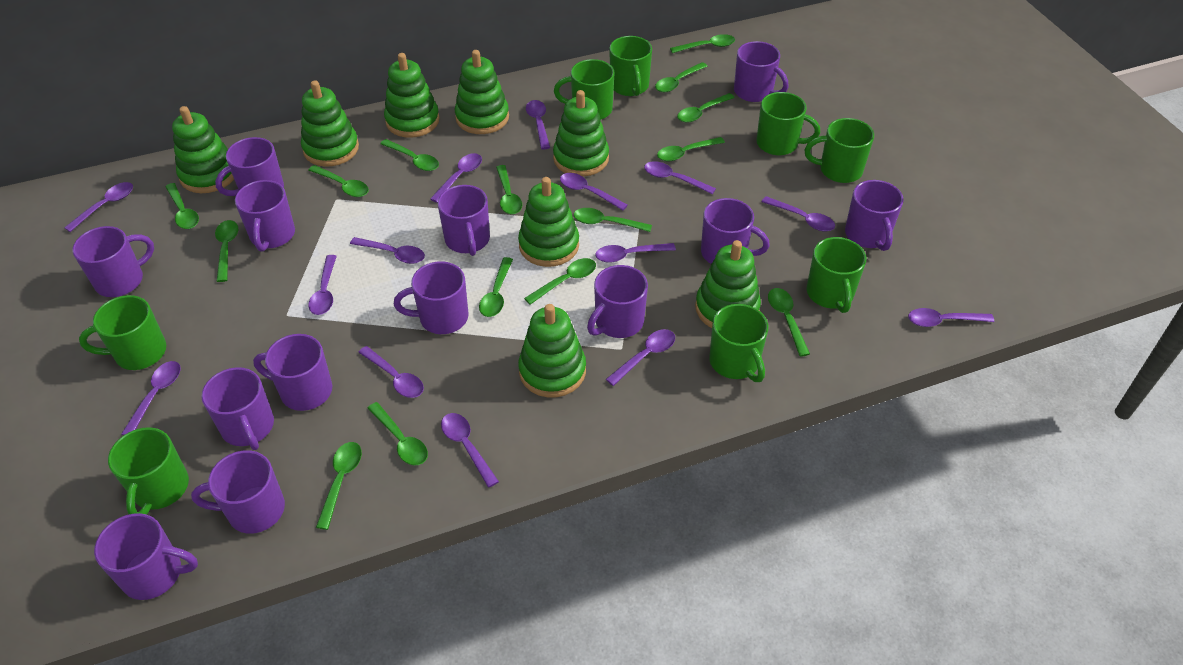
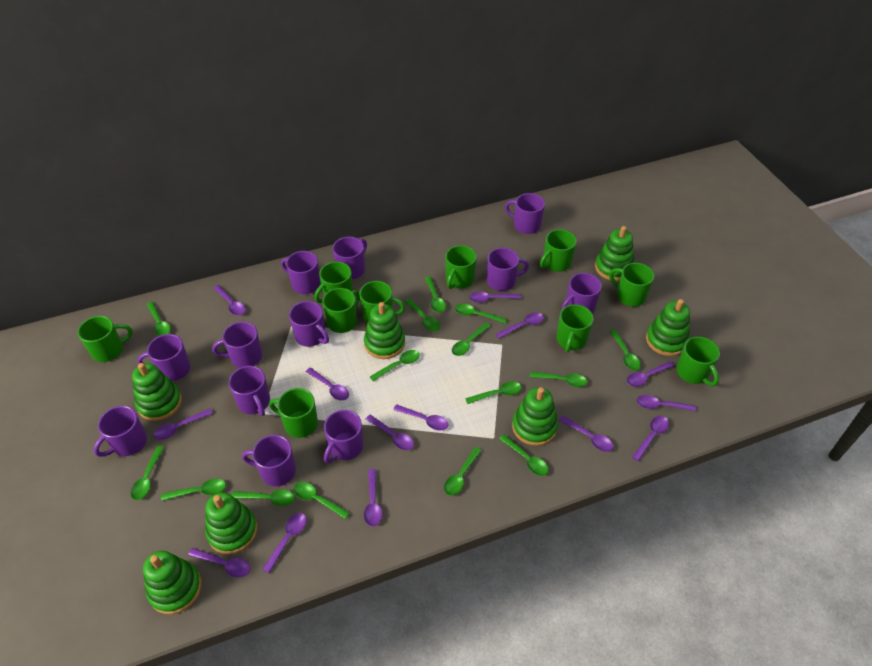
green mug: [79,295,166,370] [108,427,189,514] [554,59,615,119] [609,36,652,96] [709,304,768,382] [756,92,820,155] [804,118,874,183] [807,237,866,313] = 8 -> [78,316,133,362] [269,388,318,438] [314,262,353,303] [322,288,360,333] [359,281,405,323] [445,245,477,289] [540,229,577,272] [556,304,594,353] [609,263,654,307] [677,337,720,386] = 10
green stacking toy: [172,106,234,193] [301,80,359,167] [384,53,440,138] [455,50,509,134] [518,177,579,267] [518,304,586,397] [553,90,609,177] [695,240,761,328] = 8 -> [132,363,182,421] [143,551,202,615] [205,492,257,554] [364,302,405,359] [512,387,558,446] [595,226,634,281] [646,299,690,356] = 7
purple mug: [72,226,154,297] [94,513,198,600] [191,450,285,534] [201,367,274,450] [215,137,284,196] [235,180,295,252] [253,334,332,411] [394,261,468,334] [438,185,490,256] [587,265,648,338] [701,198,770,264] [734,41,789,102] [845,180,903,251] = 13 -> [94,406,147,457] [138,334,190,381] [212,322,262,368] [229,366,270,416] [242,435,296,486] [281,251,321,294] [289,301,329,347] [324,410,364,463] [333,237,367,279] [487,248,529,291] [505,193,545,234] [561,273,602,314] = 12

